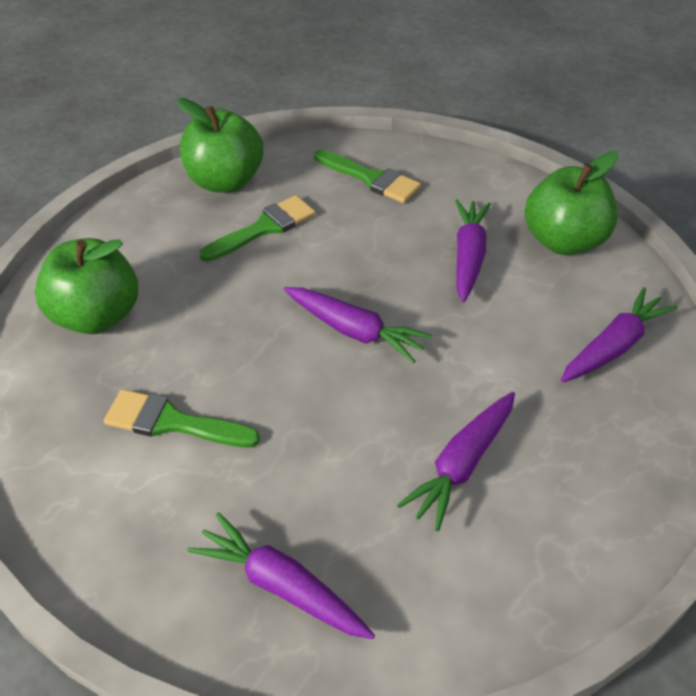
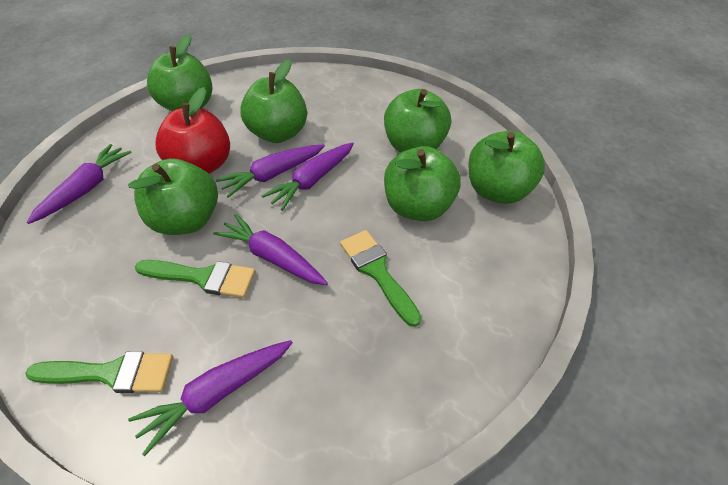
green apple: [35,238,138,334] [177,98,263,193] [524,151,618,255] = 3 -> [128,158,218,235] [147,34,212,111] [240,59,307,143] [384,89,451,153] [384,146,461,221] [468,131,545,204] = 6
red apple: none = 0 -> [155,87,230,174] = 1

